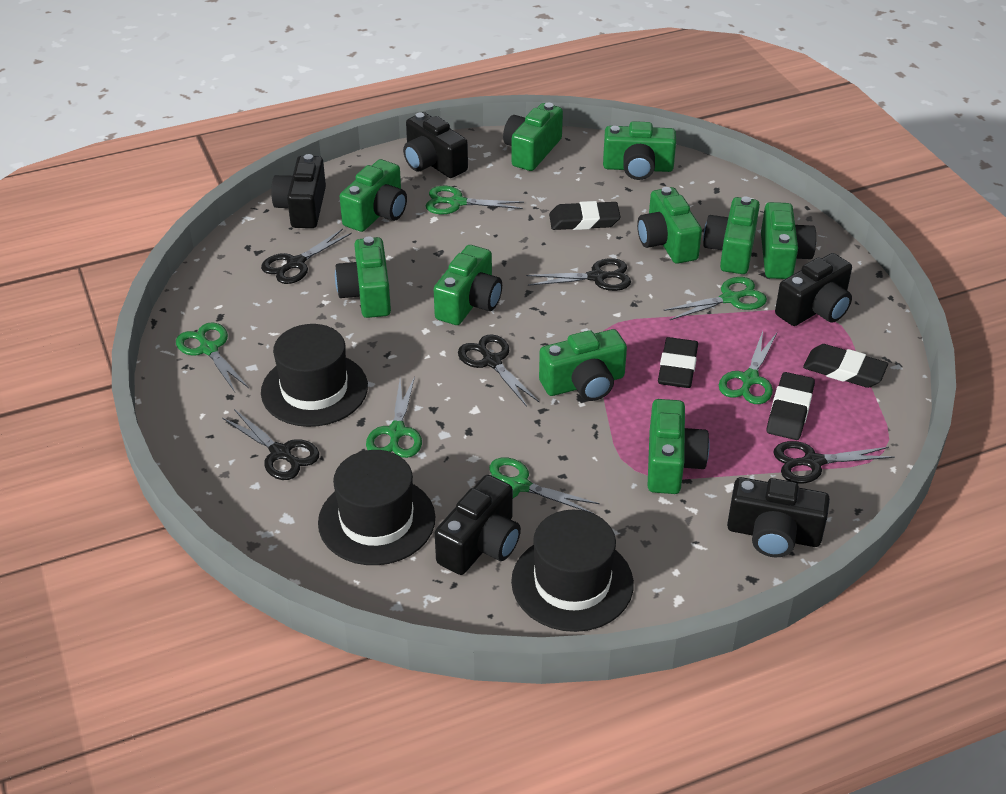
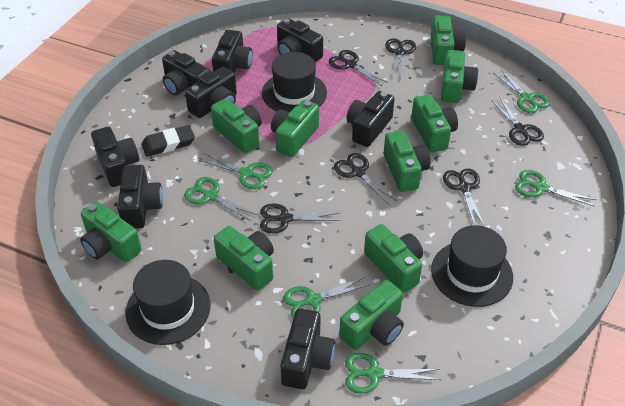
black camera: [271,154,326,228] [403,112,468,178] [435,475,521,575] [727,477,830,557] [775,253,852,326] = 5 -> [91,127,139,187] [118,165,163,229] [162,50,210,96] [185,67,237,118] [212,30,253,73] [277,18,323,62] [280,308,335,389] [347,91,395,147] = 8
black eraser: [549,201,620,230] [658,337,698,388] [767,372,815,440] [803,344,888,388] = 4 -> [141,125,195,157] = 1
black scissors: [222,409,319,480] [261,229,352,284] [458,334,540,407] [526,258,631,291] [773,441,895,483] = 5 -> [260,203,341,233] [329,50,388,86] [334,153,397,205] [385,38,416,80] [443,168,485,227] [491,97,544,146] = 6

